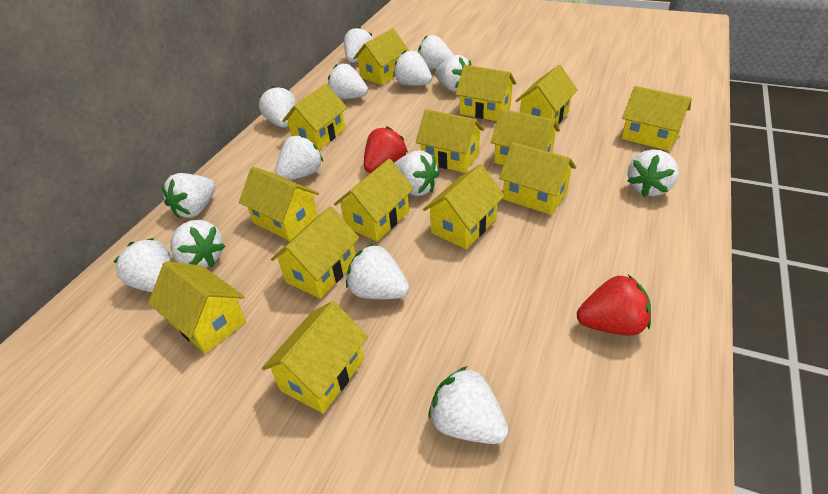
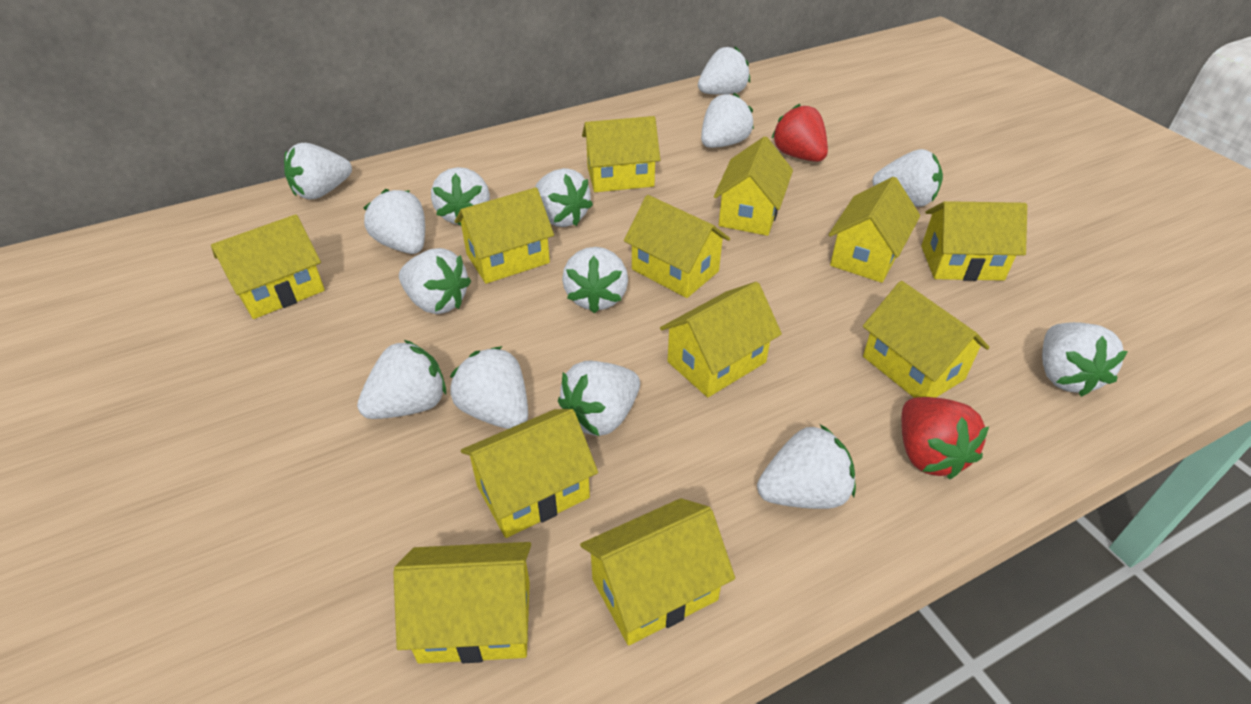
yellow house: [148,261,246,354] [239,167,319,241] [262,301,368,414] [271,206,359,299] [282,84,347,150] [334,159,414,241] [353,28,409,85] [416,109,484,173] [423,164,505,249] [456,65,516,121] [491,109,560,165] [499,142,576,215] [516,65,578,124] [622,86,692,151] = 14 -> [211,214,325,319] [393,542,531,664] [455,187,554,284] [461,409,598,538] [580,498,735,646] [582,116,660,192] [624,195,730,298] [660,282,782,397] [714,136,793,236] [829,177,920,283] [863,281,990,398] [921,201,1027,281] = 12

